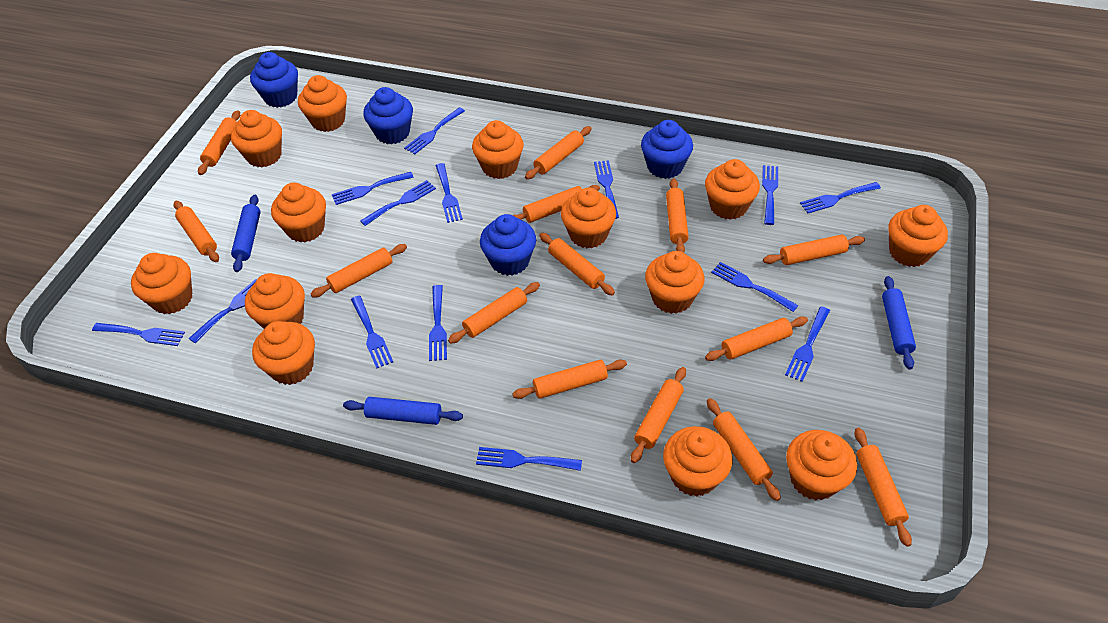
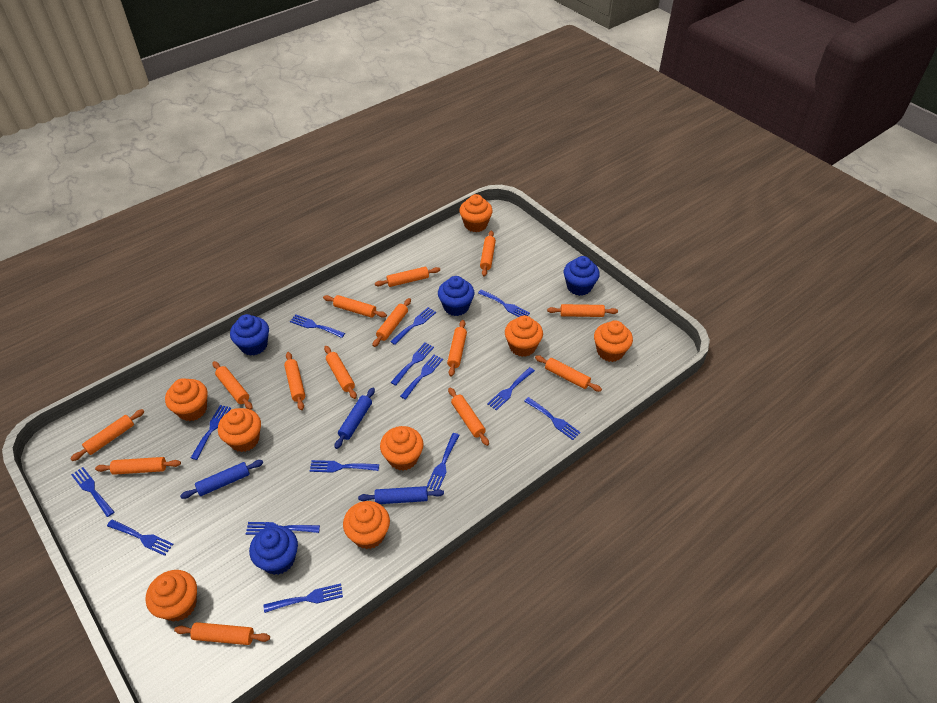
orange cupcake: [131,253,192,314] [231,110,282,167] [245,273,305,329] [252,321,315,385] [271,182,326,242] [298,75,347,132] [472,120,524,179] [561,188,616,248] [645,251,705,314] [663,426,732,497] [705,159,760,220] [786,430,857,501] [888,205,948,267] = 13 -> [145,570,197,622] [165,378,208,421] [218,408,261,452] [343,501,390,549] [380,426,424,471] [459,194,493,232] [505,315,543,357] [594,320,633,362] = 8

